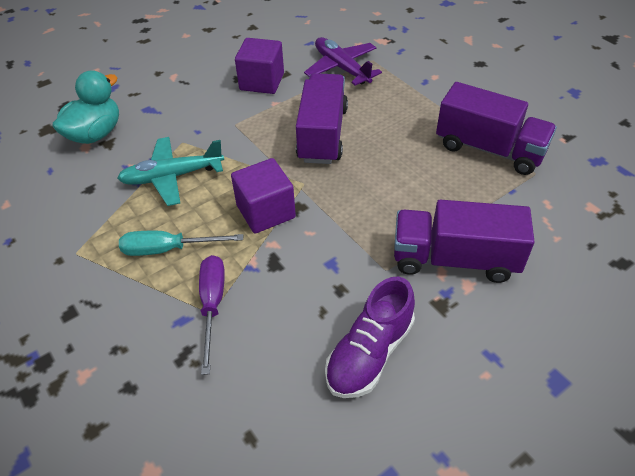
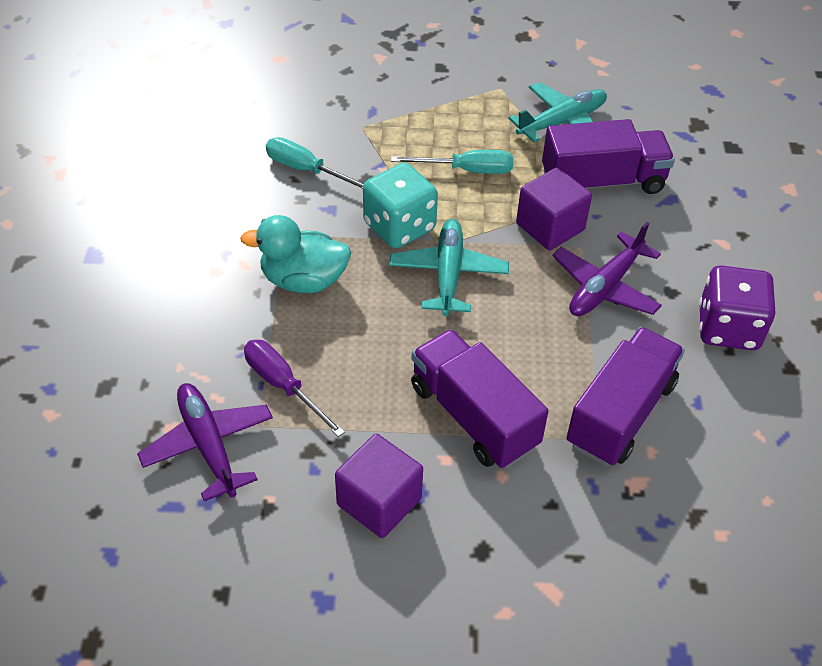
purple dice: none = 0 -> [699,265,776,350] = 1
purple plane: [304,37,382,85] = 1 -> [137,383,273,501] [553,222,662,316] = 2
purple shoe: [325,277,415,398] = 1 -> none = 0
turquoise dice: none = 0 -> [363,163,438,249] = 1
turquoise plane: [117,137,224,206] = 1 -> [389,219,509,316] [508,82,607,143] = 2
turquoise screwdriver: [119,231,243,256] = 1 -> [266,137,364,189] [391,150,513,174] = 2

